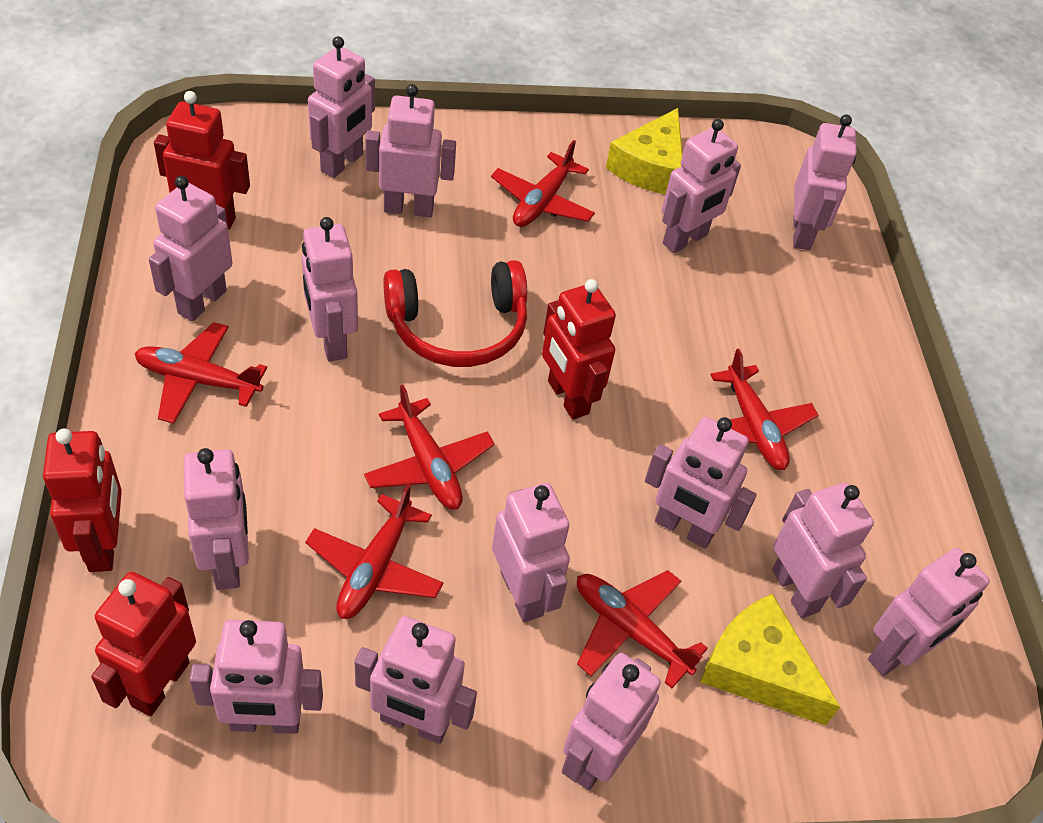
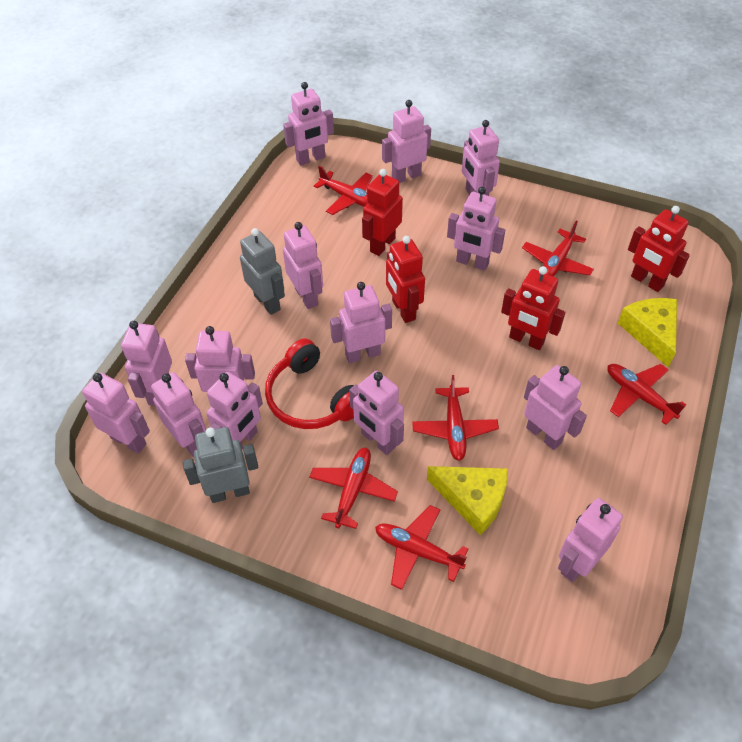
grey robot: none = 0 -> [182,427,259,503] [240,228,285,315] = 2

